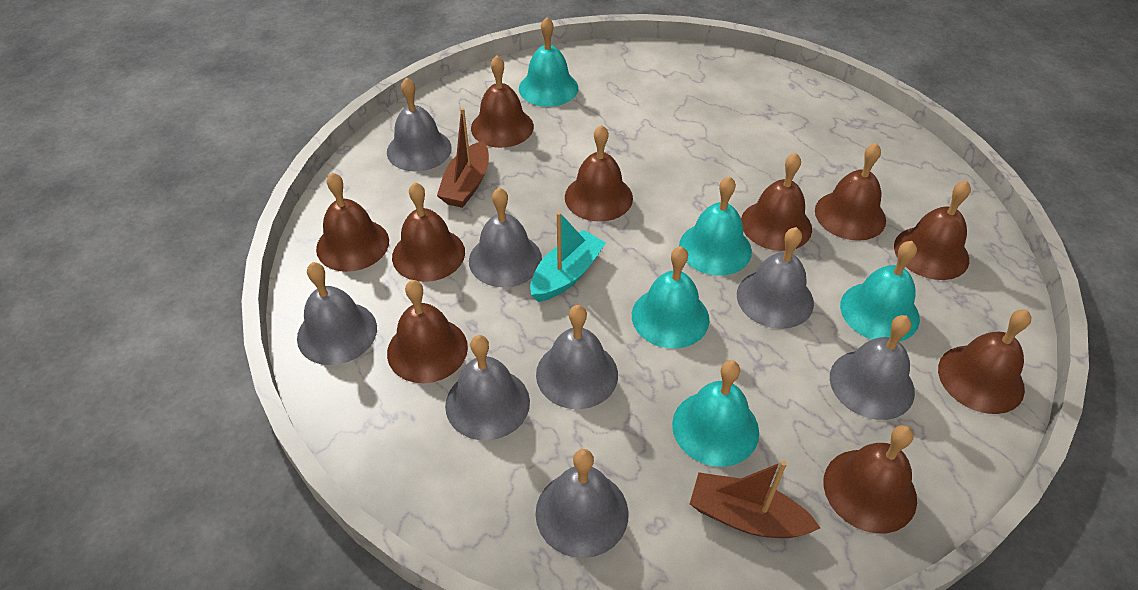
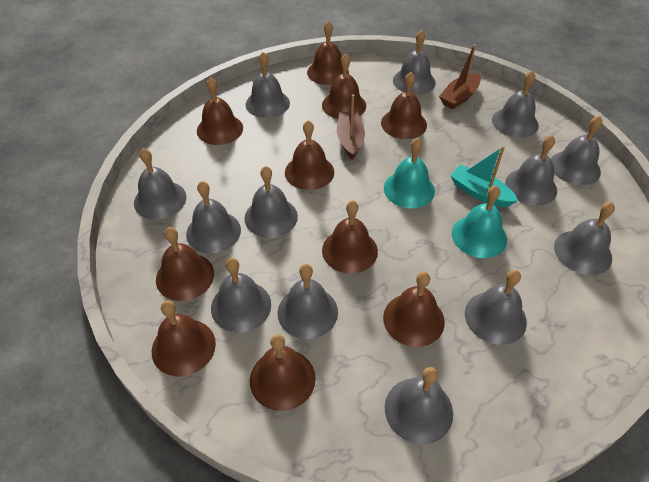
grey bell: [297,262,377,365] [387,77,452,171] [445,335,530,440] [469,188,542,287] [535,449,629,558] [536,305,618,409] [737,227,814,329] [830,315,915,420] = 8 -> [134,148,186,219] [186,181,241,253] [211,258,271,333] [244,166,298,238] [246,52,290,118] [277,264,338,339] [385,367,453,444] [393,30,436,95] [465,270,527,345] [492,70,539,138] [505,135,557,206] [551,116,602,185] [554,202,615,275] = 13
turquoise bell: [519,17,578,107] [632,246,709,349] [672,360,759,467] [679,176,752,276] [840,241,920,342] = 5 -> [384,138,435,208] [452,186,507,258] = 2

